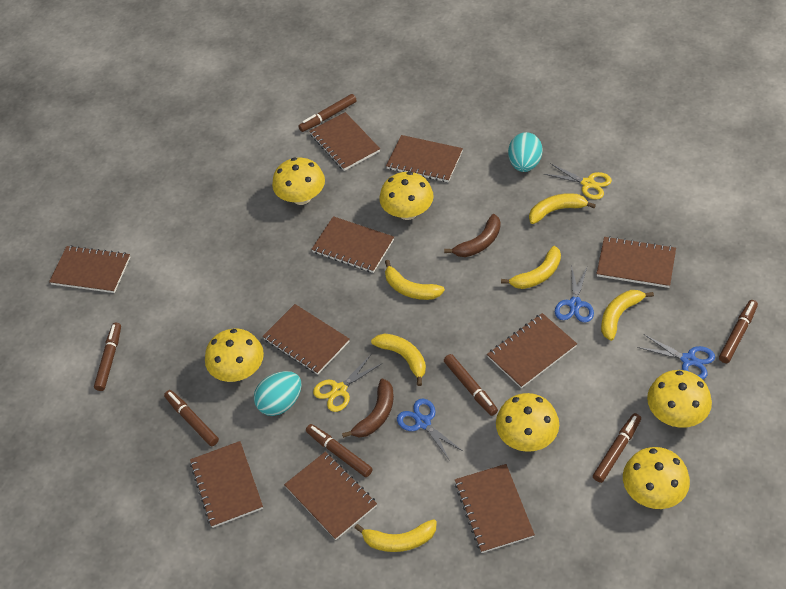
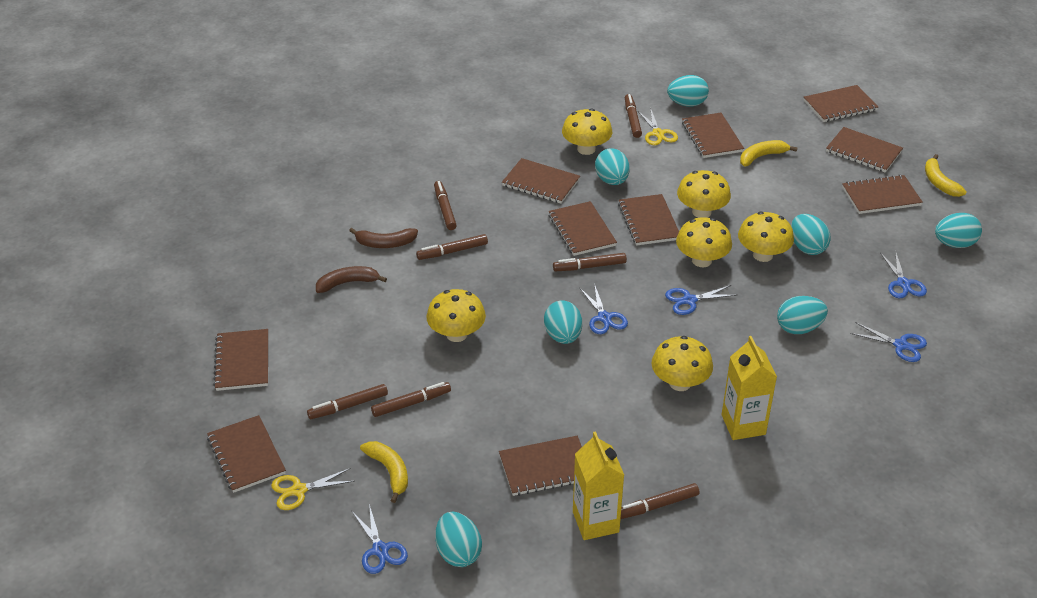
blue scissors: [397,398,464,461] [555,265,594,323] [637,334,715,380] = 3 -> [352,504,408,574] [579,283,628,334] [665,285,737,315] [850,323,927,362] [880,250,927,298] = 5
turquoise egg: [254,371,302,416] [508,132,543,172] = 2 -> [435,512,482,567] [544,301,582,344] [595,149,630,185] [667,75,709,107] [777,296,828,334] [791,214,831,255] [935,213,982,248] = 7
yellow banana: [354,519,437,552] [371,333,426,386] [385,260,445,300] [501,246,561,289] [529,193,596,224] [601,290,654,341] = 6 -> [360,441,408,503] [740,140,798,167] [925,154,967,197] = 3
yellow carton: none = 0 -> [573,431,624,540] [722,336,777,440] = 2

